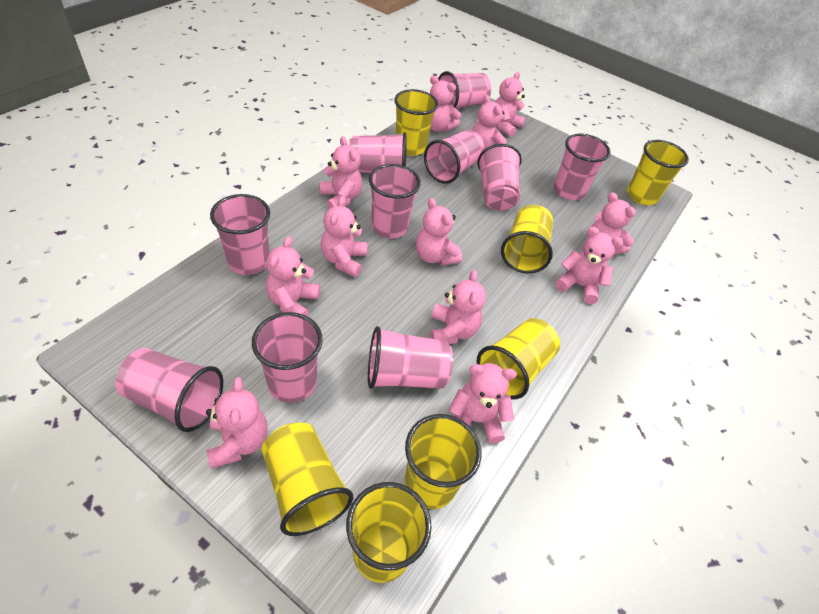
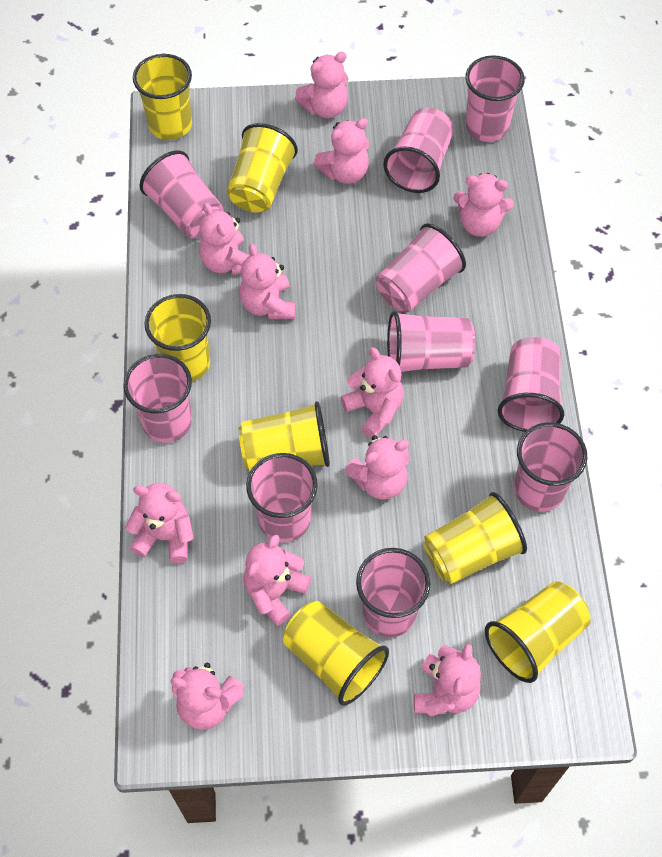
pink teddy bear: [206,377,268,469] [266,236,320,317] [319,136,362,209] [320,196,367,277] [416,198,462,266] [430,76,461,132] [430,270,486,344] [449,363,517,444] [472,95,506,149] [495,72,525,137] [555,227,623,304] [588,192,636,255] = 12 -> [125,483,194,563] [170,663,244,730] [199,203,250,275] [239,244,295,319] [243,535,311,626] [295,52,348,118] [314,118,369,184] [341,347,404,438] [345,435,410,500] [414,644,481,716] [453,173,514,237] = 11

